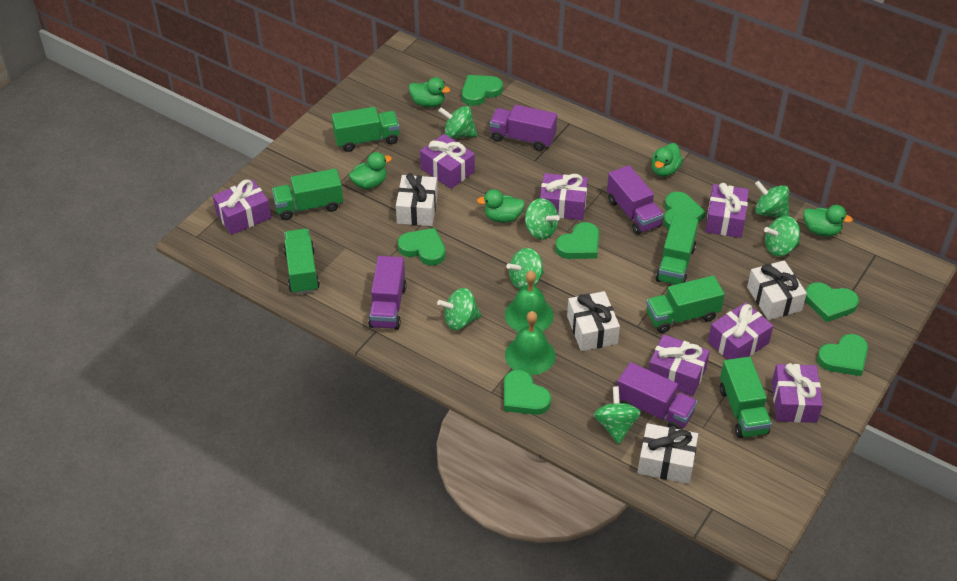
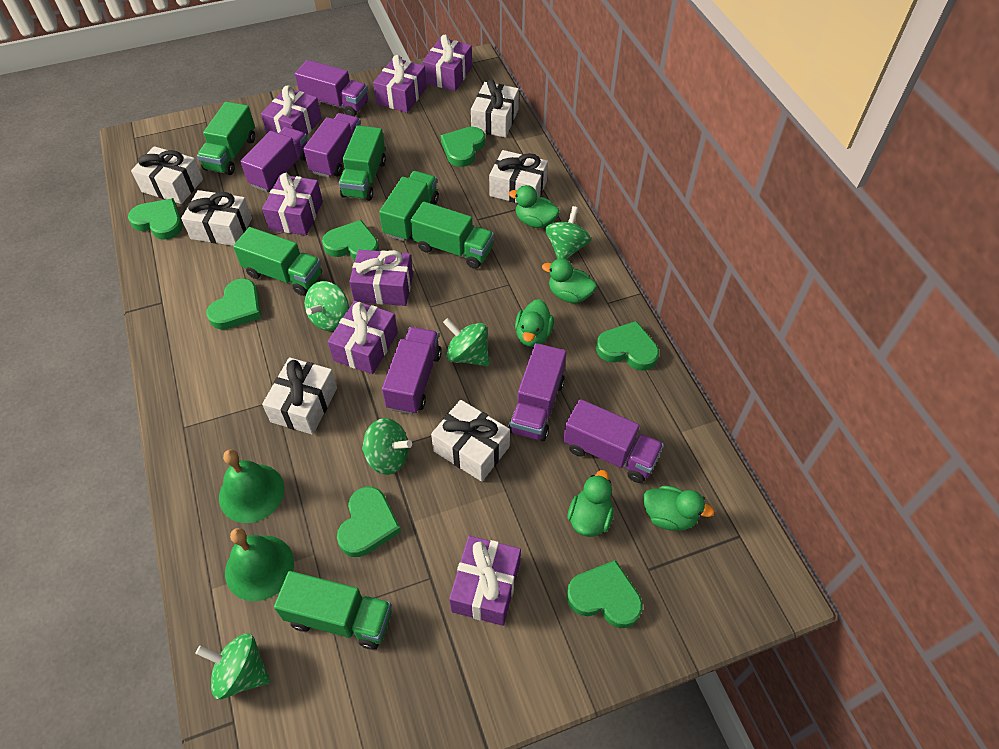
green spinning top: [437,288,482,330] [439,106,477,139] [506,248,544,289] [525,198,560,239] [594,386,641,444] [755,181,789,218] [764,216,800,256] = 7 -> [195,633,270,699] [305,281,349,331] [362,418,412,475] [443,318,489,366] [545,206,591,260] = 5
purple truck: [368,256,407,330] [490,105,557,151] [607,165,664,235] [617,362,698,430] = 4 -> [241,127,308,192] [295,60,368,116] [303,113,361,178] [382,327,442,415] [508,343,566,441] [563,399,664,483] = 6
white gift: [396,173,438,226] [567,291,620,351] [638,423,698,484] [747,260,807,320] = 4 -> [131,146,203,204] [181,190,252,246] [262,358,337,435] [431,400,510,482] [471,79,519,138] [489,150,548,203] = 6

